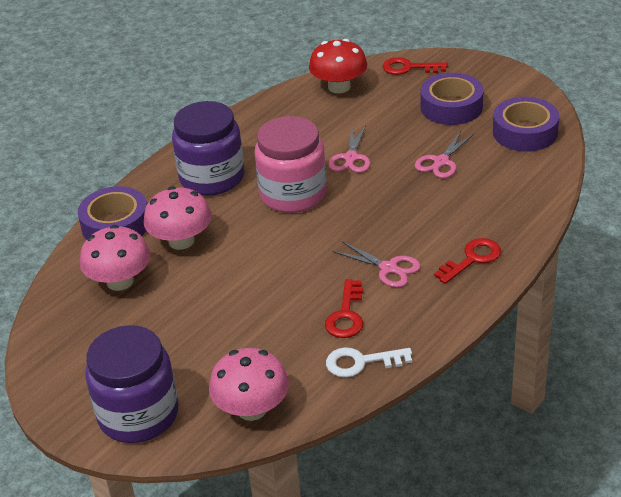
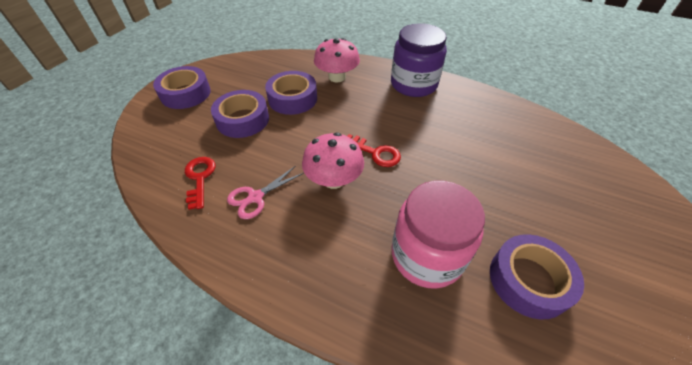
pink mushroom: [80,225,150,291] [144,186,212,250] [209,348,289,421] = 3 -> [302,132,364,189] [314,38,360,83] = 2
pink scissors: [328,124,371,173] [332,241,421,288] [414,131,475,178] = 3 -> [227,166,304,219] = 1
purple jar: [85,325,179,443] [172,101,244,196] = 2 -> [391,23,447,97] = 1
purple tape: [78,186,147,240] [420,73,484,125] [493,97,559,152] = 3 -> [153,66,211,109] [211,90,269,138] [265,71,317,115] [490,234,584,320] = 4
red key: [325,279,363,338] [382,57,448,75] [434,238,501,284] = 3 -> [185,157,216,210] [348,134,401,167] = 2
red mushroom: [309,39,367,93] = 1 -> none = 0
white key: [326,347,412,378] = 1 -> none = 0

